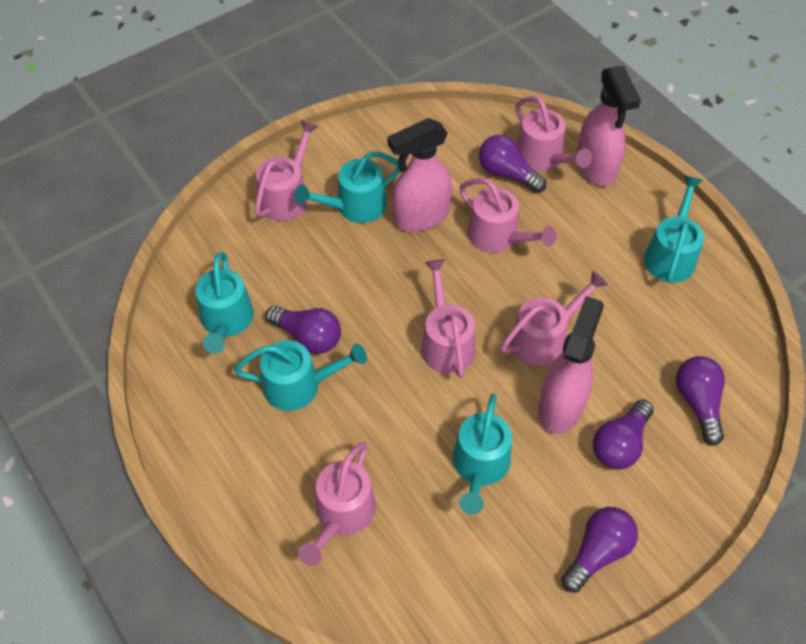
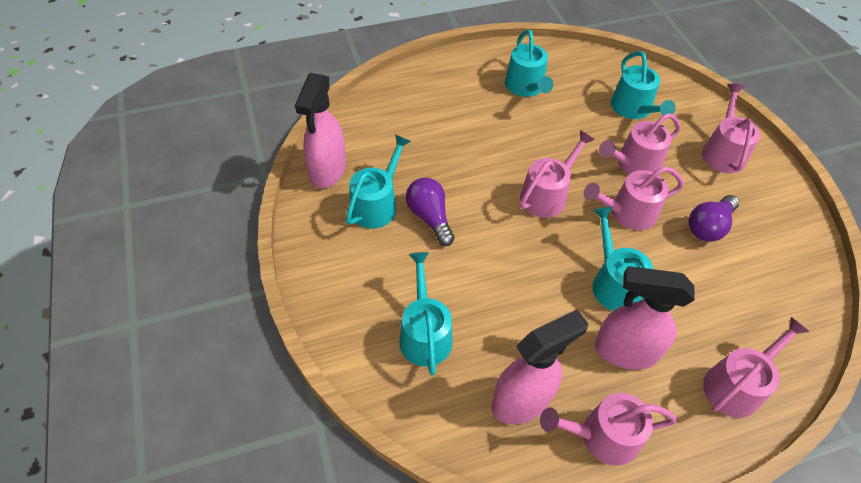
purple light bulb: [266,306,341,354] [479,135,546,193] [561,507,638,592] [593,399,654,470] [676,356,725,446] = 5 -> [406,177,455,246] [688,195,739,242] = 2

